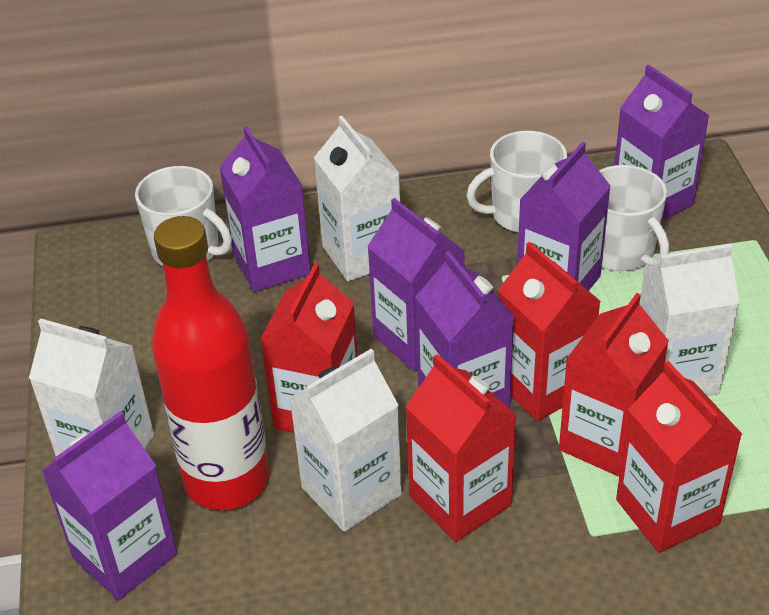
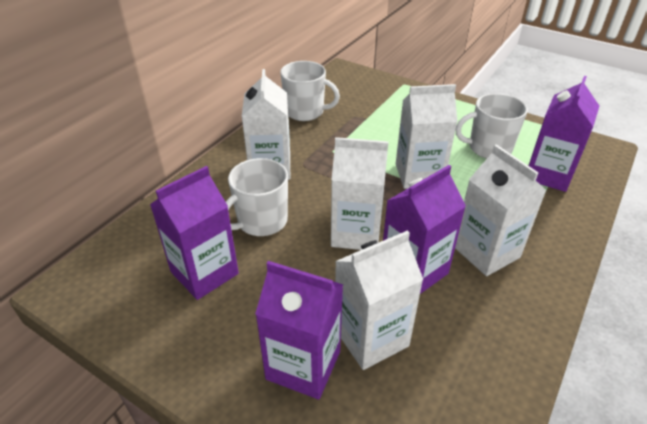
purple carton: [42,411,177,600] [219,126,311,292] [367,198,465,371] [415,251,515,408] [517,142,611,291] [614,64,709,221] = 6 -> [150,166,239,300] [255,261,343,399] [383,165,466,294] [529,76,599,192] = 4
red bottle: [152,216,269,510] = 1 -> none = 0
red carton: [260,263,358,433] [406,354,517,542] [498,242,601,421] [559,293,669,477] [616,361,742,552] = 5 -> none = 0
white carton: [29,318,154,456] [289,349,402,532] [314,116,400,281] [640,244,740,396] = 4 -> [242,69,290,180] [331,137,388,250] [335,230,423,370] [396,84,458,189] [455,144,547,276] = 5

